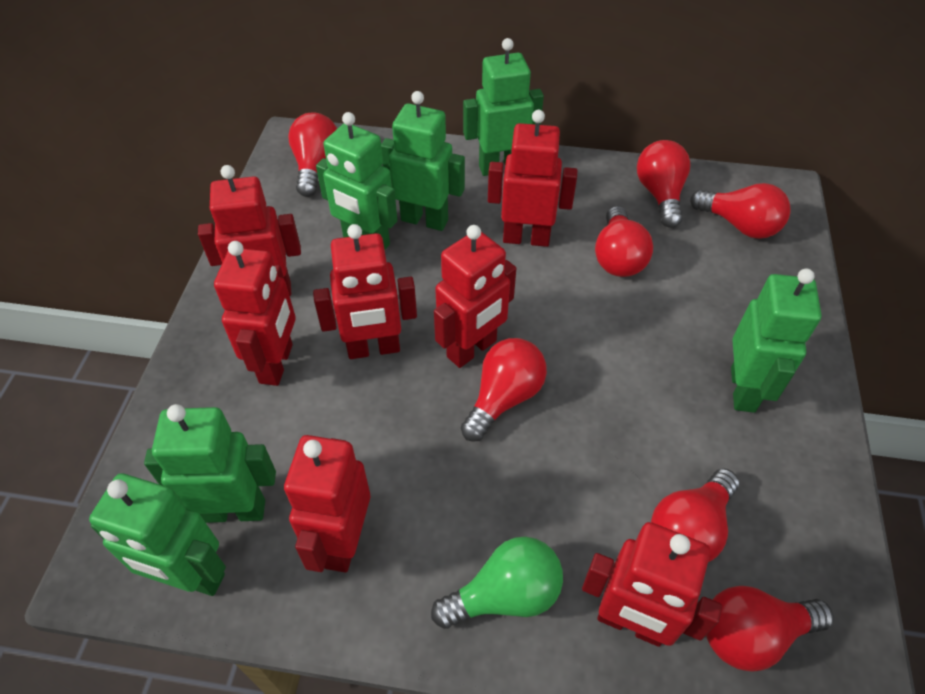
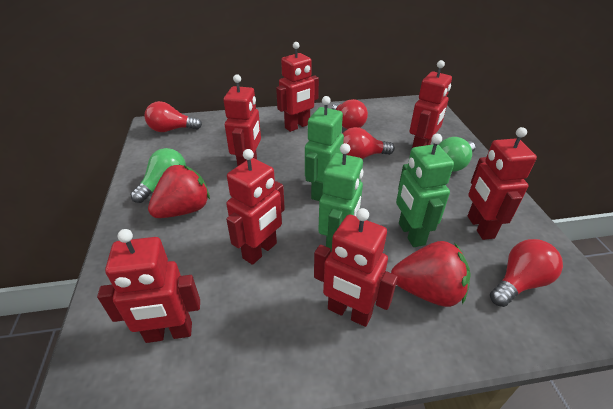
green light bulb: [431,536,563,629] = 1 -> [130,148,186,203] [439,137,475,172] = 2
green robot: [89,473,226,596] [144,404,276,523] [316,112,398,249] [381,91,465,231] [463,38,544,176] [731,269,822,413] = 6 -> [305,96,344,201] [318,143,364,251] [396,134,454,247] = 3
red light bulb: [288,113,337,197] [461,338,547,442] [595,206,653,277] [637,140,690,228] [651,468,739,562] [690,183,791,239] [706,586,834,672] = 7 -> [144,101,202,132] [332,99,368,129] [343,127,395,159] [490,239,563,307] = 4
red strawberry: none = 0 -> [148,165,210,218] [391,241,471,307] = 2

